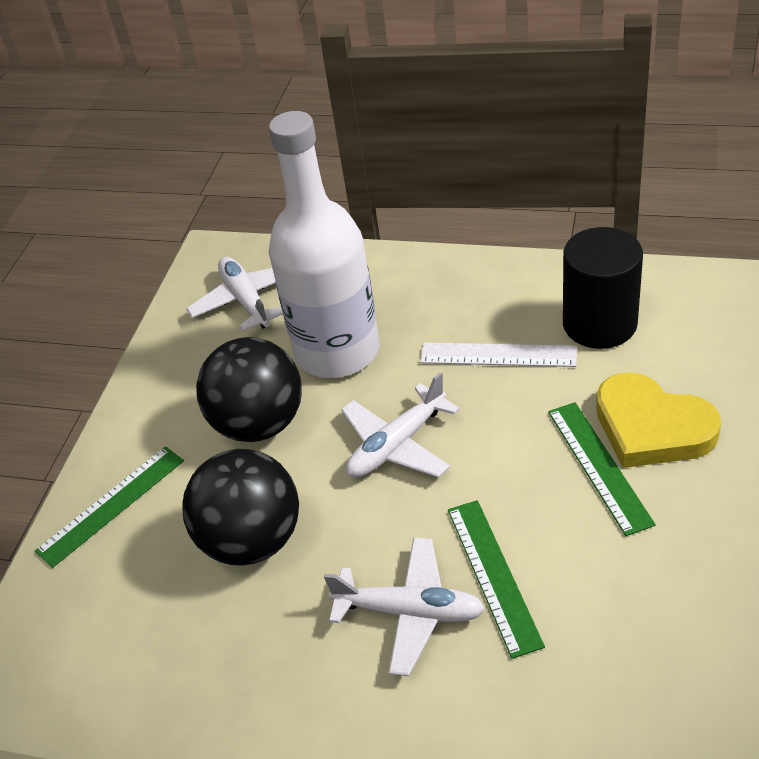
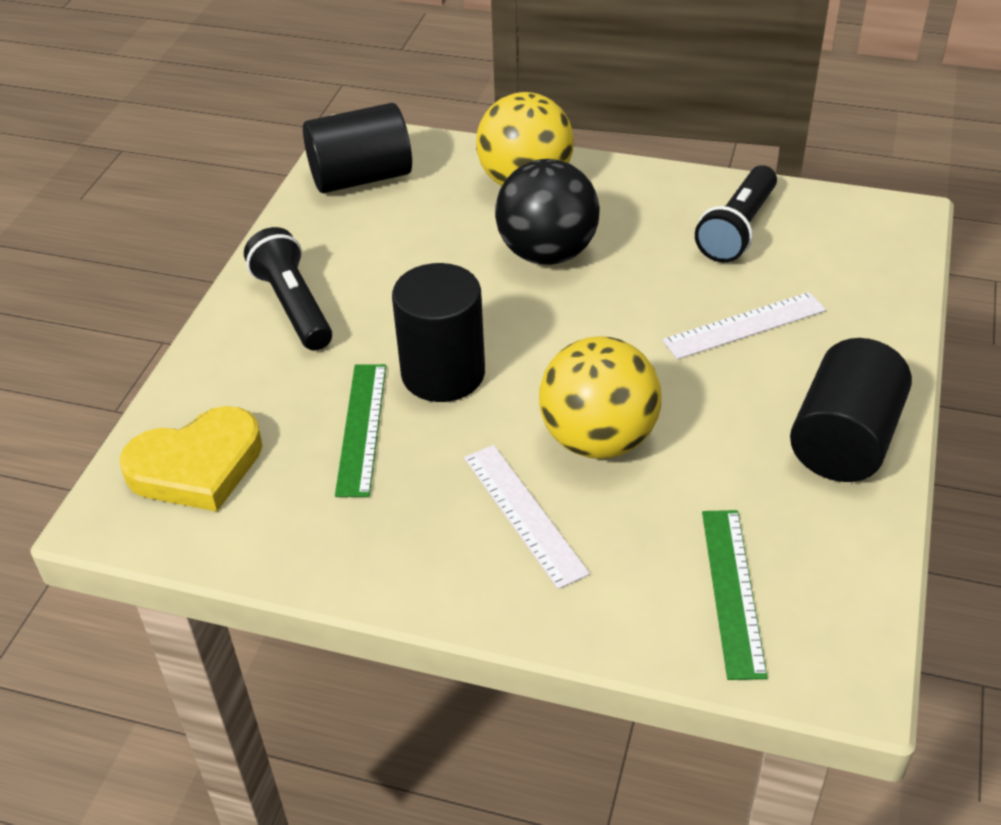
black ball: [182,449,299,566] [196,337,302,442] = 2 -> [495,159,600,265] = 1
black cylinder: [563,227,643,349] = 1 -> [303,103,412,193] [392,263,485,402] [790,338,912,482] = 3
black flashlight: none = 0 -> [244,227,332,351] [695,165,777,263] = 2
green ruler: [35,446,184,568] [448,500,545,659] [548,402,656,536] = 3 -> [335,364,386,497] [702,510,768,680] = 2
white bottle: [269,111,379,378] = 1 -> none = 0
white plane: [186,257,283,331] [324,537,485,676] [341,372,460,478] = 3 -> none = 0
white ruler: [420,343,577,367] = 1 -> [464,445,590,589] [662,292,826,359] = 2
yellow ball: none = 0 -> [476,92,574,186] [539,336,661,459] = 2

